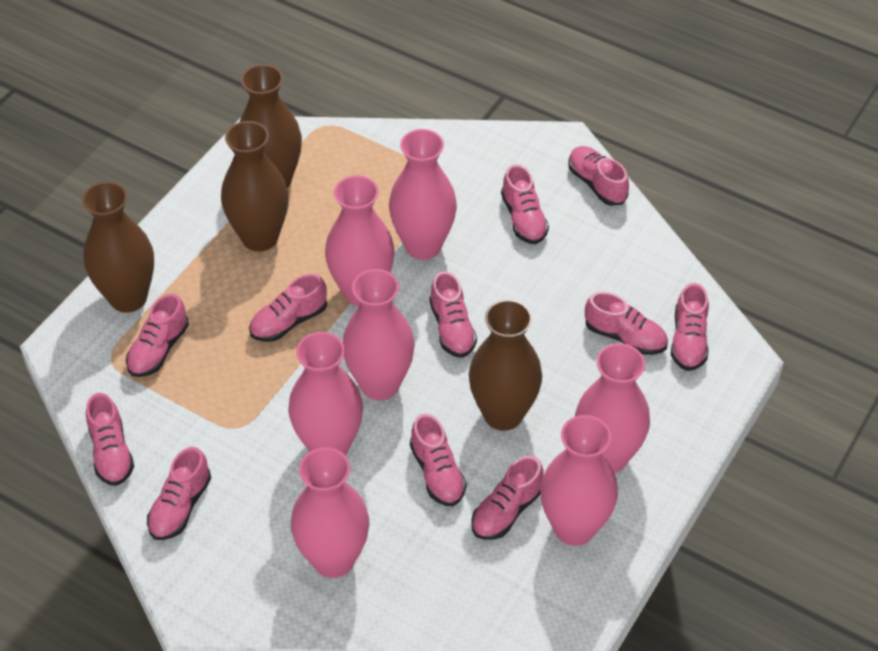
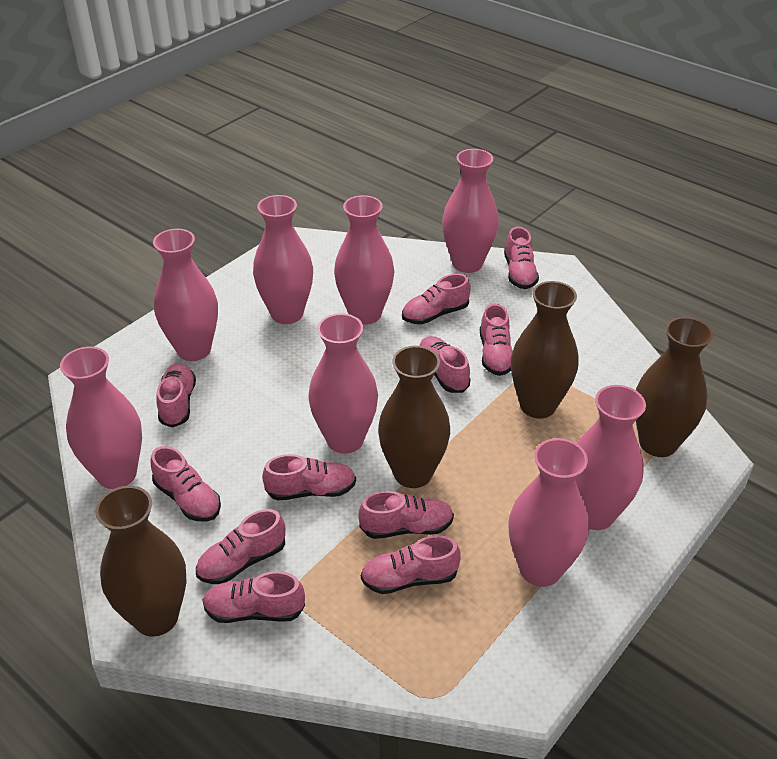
pink vase: [288,332,363,456] [291,447,369,578] [325,175,395,306] [342,269,415,400] [389,129,457,260] [540,415,618,546] [575,343,650,473] = 7 -> [60,347,142,489] [153,229,218,361] [253,195,313,324] [308,313,378,454] [334,195,394,325] [442,149,499,273] [508,438,589,587] [575,385,646,530] = 8

